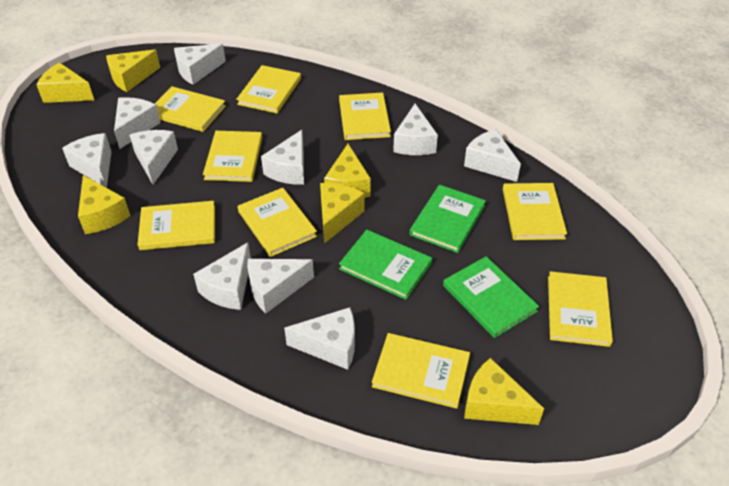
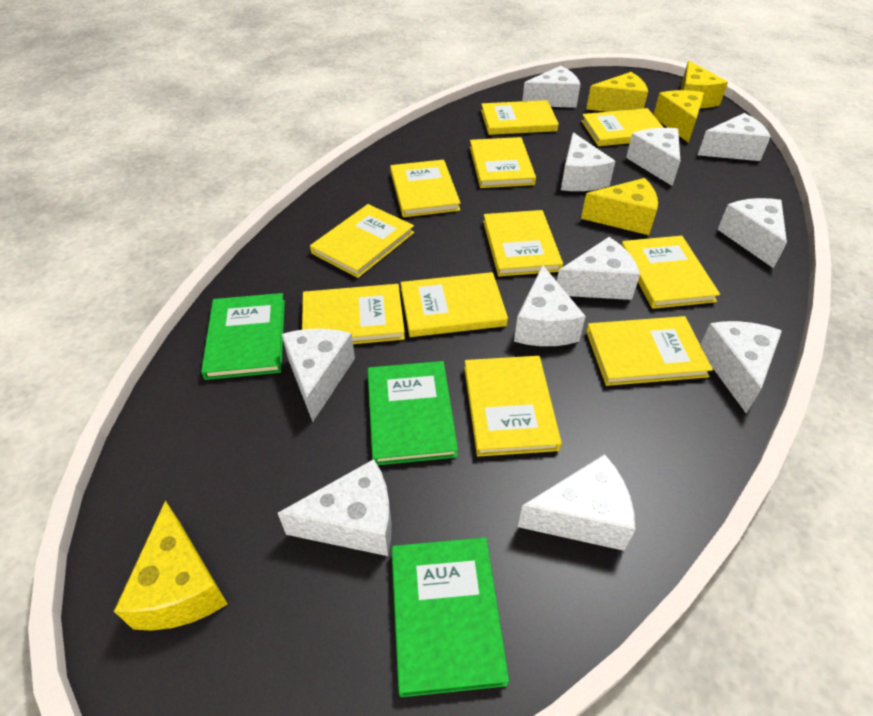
white cheese: [62,133,112,188] [114,97,161,149] [130,130,178,184] [174,43,226,85] [193,243,251,310] [247,259,314,313] [261,130,304,185] [284,307,355,370] [393,104,438,155] [464,129,521,182] = 10 -> [278,459,392,556] [281,329,355,422] [514,265,586,346] [518,454,635,551] [522,66,580,108] [557,237,640,300] [561,132,615,191] [626,128,680,186] [698,113,771,161] [700,321,782,413] [717,198,787,268] = 11
yellow book: [138,201,215,250] [155,86,226,132] [203,131,262,182] [236,65,301,113] [238,188,317,257] [339,92,391,140] [372,333,470,409] [503,183,567,240] [548,271,613,347] = 9 -> [302,284,405,344] [310,204,414,278] [390,159,461,217] [401,272,508,337] [464,356,562,457] [470,137,536,188] [481,100,559,135] [483,210,563,276] [581,108,664,146] [586,316,713,386] [621,236,720,309] = 11
yellow cheese: [36,62,94,103] [78,175,130,234] [106,49,160,92] [320,183,365,244] [324,144,371,198] [464,358,544,425] = 6 -> [114,500,228,631] [581,178,658,235] [586,72,648,112] [653,90,704,143] [681,61,728,108] = 5

